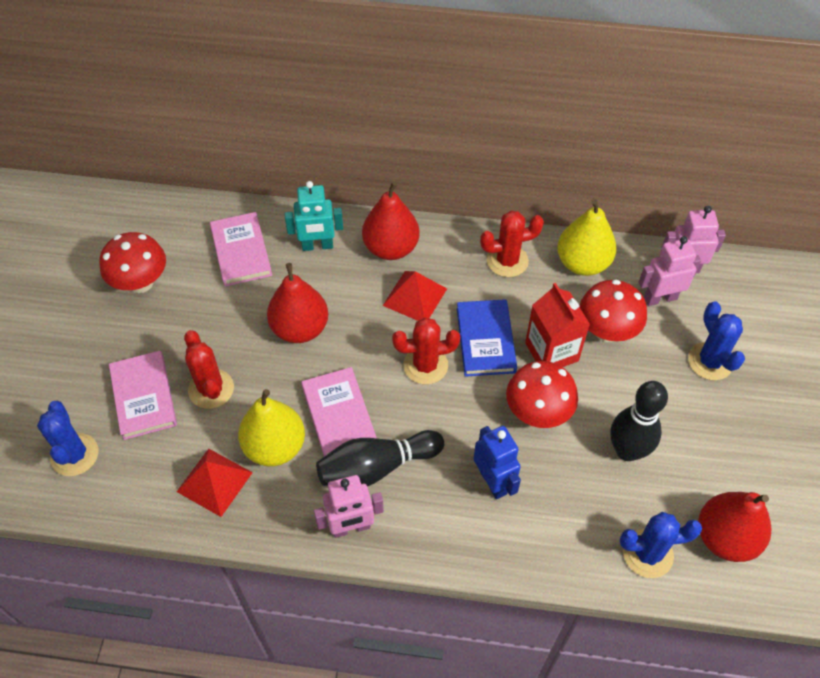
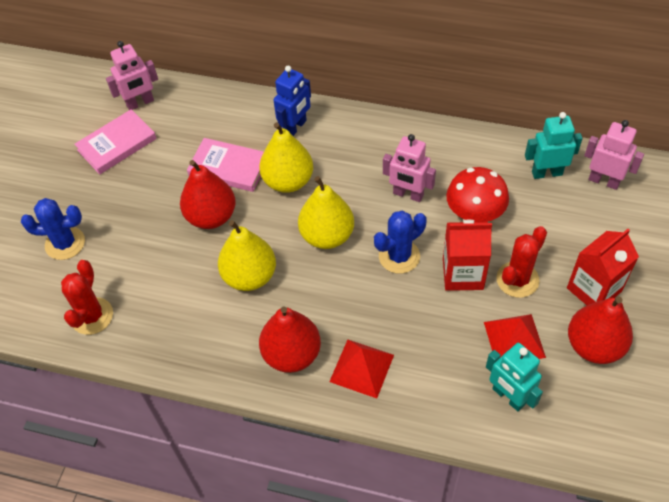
black bowling pin: [316,430,444,486] [610,381,668,461] = 2 -> none = 0
blue book: [457,299,517,377] = 1 -> none = 0
blue cactus: [37,401,98,476] [620,512,702,578] [688,301,745,380] = 3 -> [21,198,85,260] [374,211,427,274] = 2
pink book: [109,351,177,440] [210,212,272,287] [301,367,377,457] = 3 -> [74,109,157,175] [187,138,264,192] = 2
red cactus: [184,330,234,409] [392,318,460,384] [480,211,544,277] = 3 -> [61,260,113,335] [496,226,547,298] = 2
red carton: [525,283,590,367] = 1 -> [443,220,492,291] [567,229,639,305] = 2
red mushroom: [99,232,166,293] [506,361,578,428] [579,280,647,342] = 3 -> [446,167,509,222] = 1
turquoise robot: [285,181,343,251] = 1 -> [486,343,543,411] [525,112,583,179] = 2
yellow pear: [238,389,305,466] [557,199,617,276] = 2 -> [218,220,276,291] [259,122,313,193] [298,176,354,249] = 3

